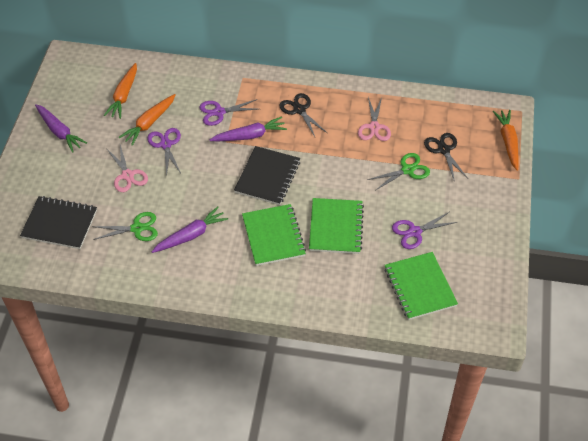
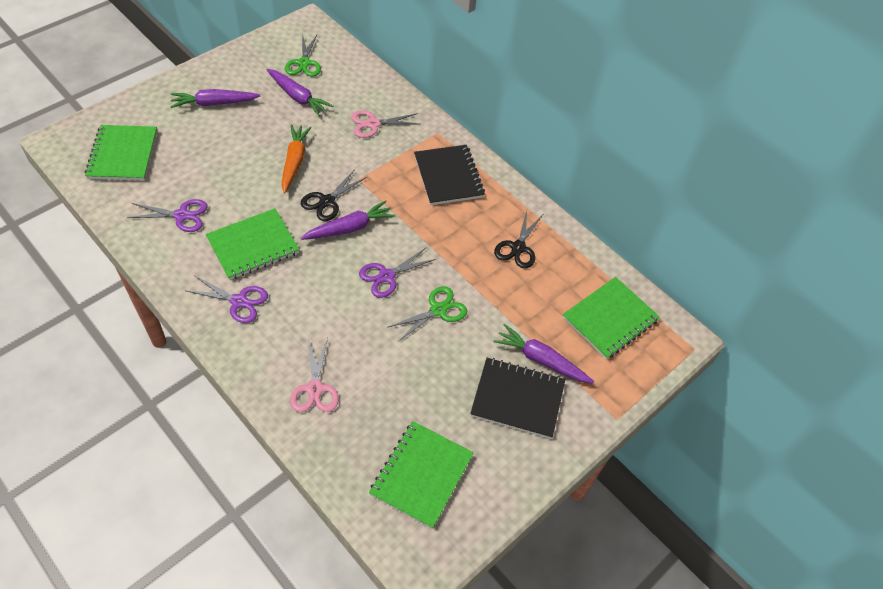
green notebook: [242,204,306,266] [309,198,364,254] [384,252,458,320] = 3 -> [85,125,157,181] [206,208,300,280] [369,421,474,529] [562,277,660,359] = 4
orange carrot: [104,63,137,119] [119,94,175,146] [493,110,519,171] = 3 -> [281,124,312,193] = 1
purple carrot: [35,104,87,153] [151,207,228,253] [210,116,287,141] = 3 -> [170,89,260,108] [266,69,333,116] [301,201,395,240] [493,324,594,383] = 4

